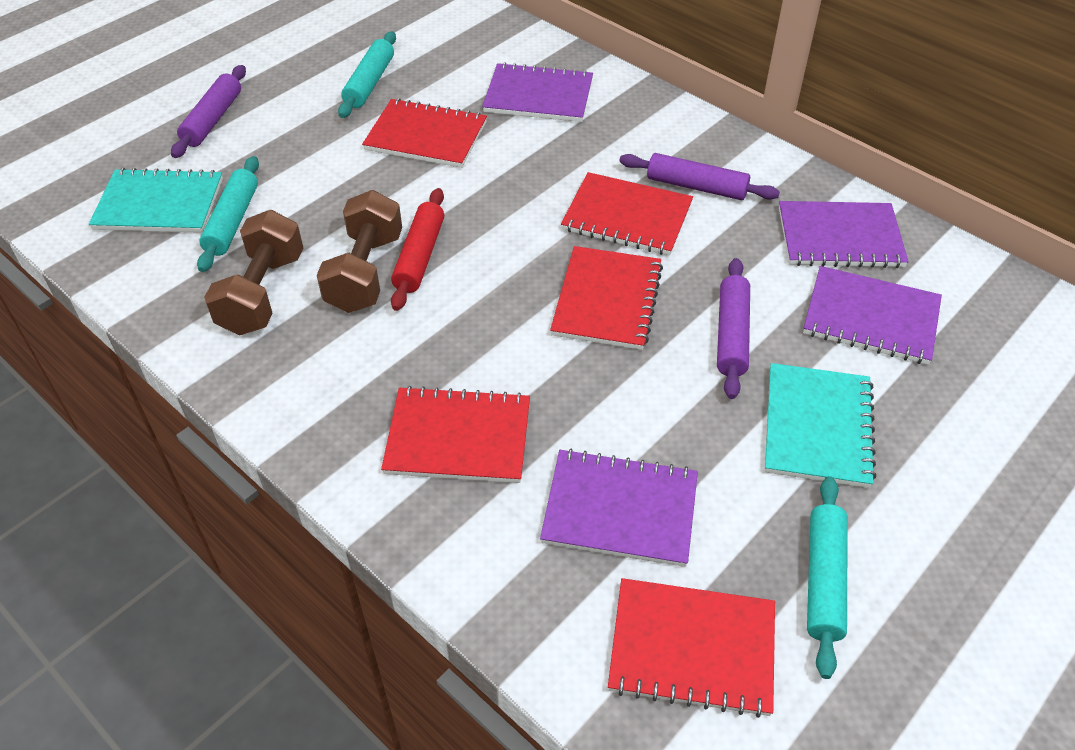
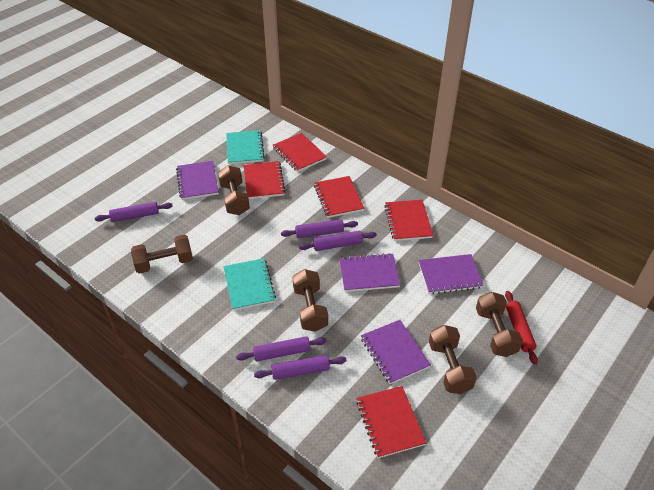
brown dumbbell: [204,210,303,336] [317,190,402,313] = 2 -> [131,235,193,274] [218,165,250,215] [292,269,328,332] [429,325,477,394] [476,292,523,357] = 5
purple rolling pin: [171,65,246,158] [620,153,780,200] [717,258,750,399] = 3 -> [95,202,173,222] [236,336,327,361] [254,355,347,380] [281,219,358,238] [299,231,377,251] = 5
turquoise rolling pin: [197,156,259,272] [338,31,396,118] [807,476,848,679] = 3 -> none = 0

